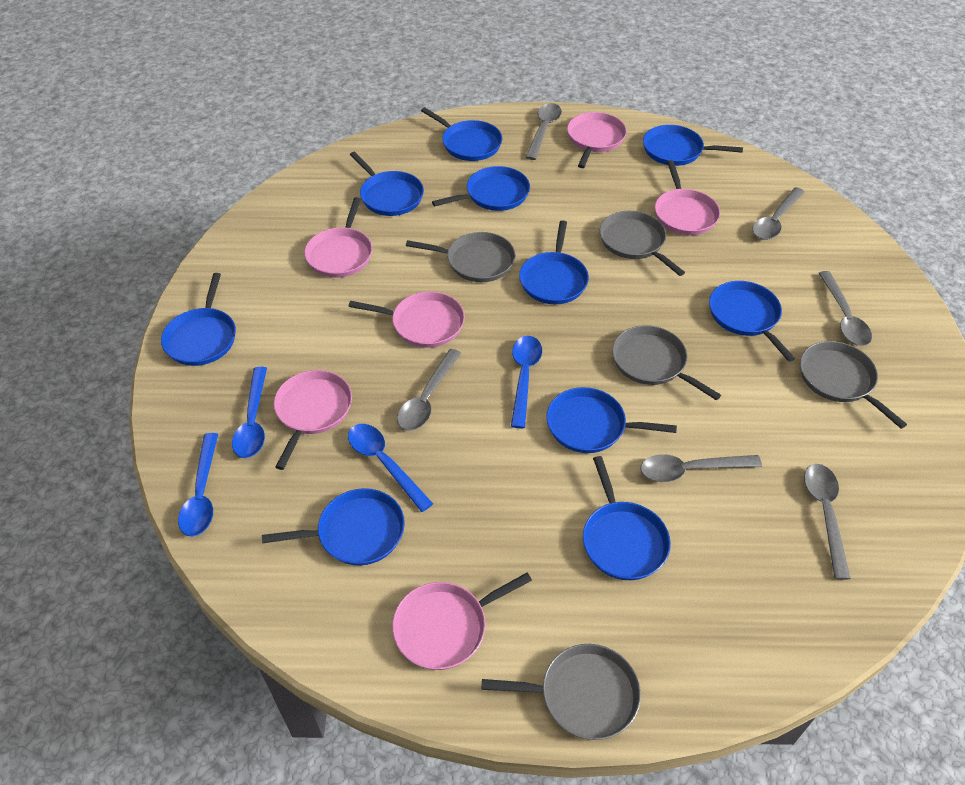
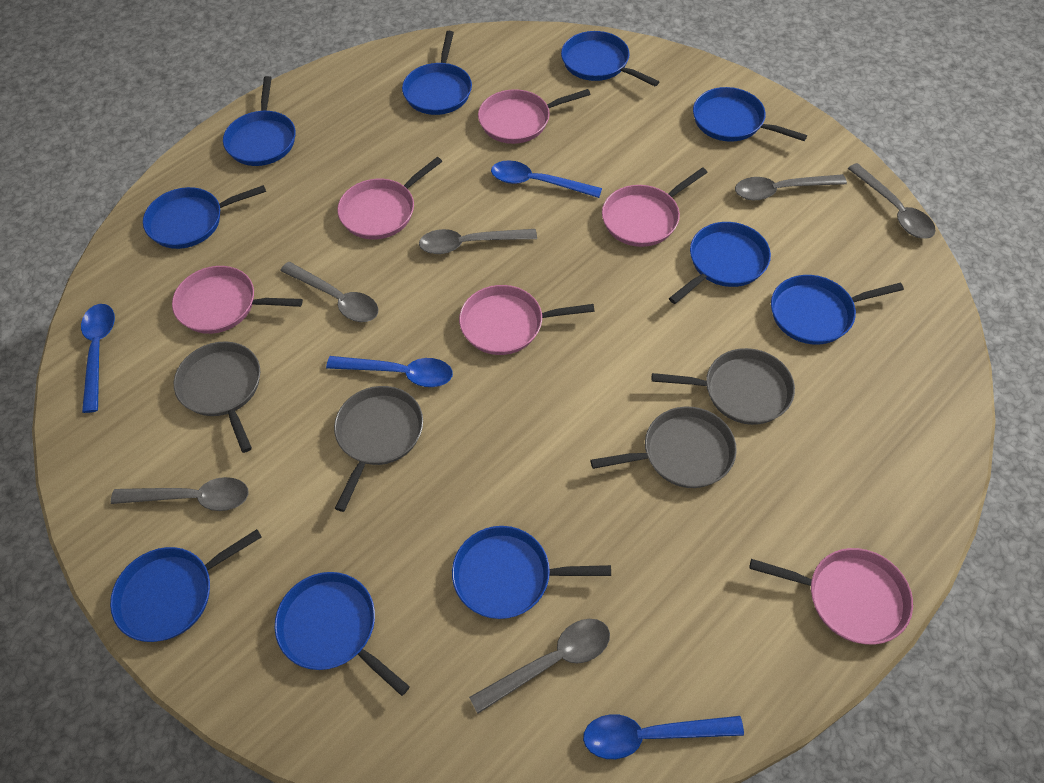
grey pan: [406,232,516,282] [482,644,641,740] [600,211,685,276] [612,325,721,400] [800,341,907,429] = 5 -> [174,341,260,453] [334,386,423,512] [590,407,737,488] [652,348,795,425] = 4

